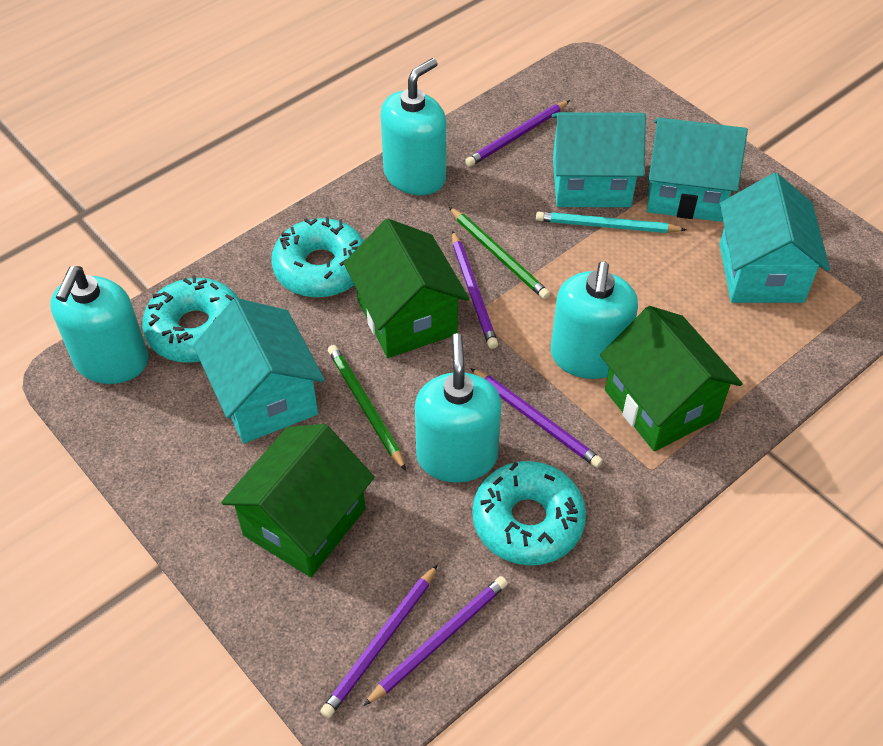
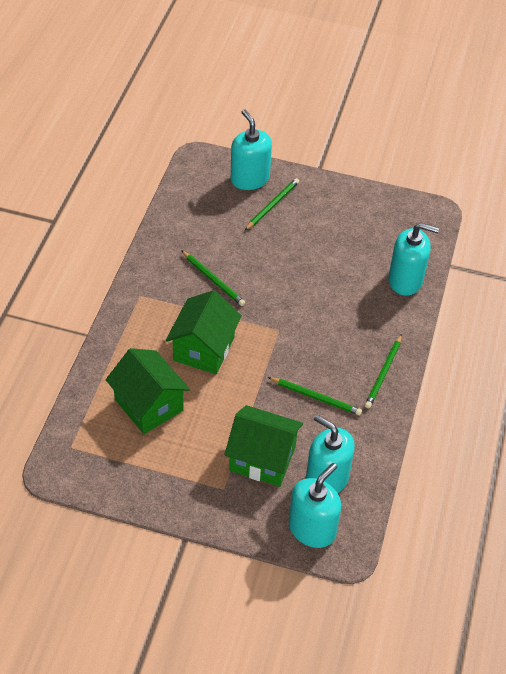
green pencil: [328,345,406,471] [449,207,550,299] = 2 -> [181,250,245,306] [245,178,299,230] [268,377,362,415] [365,334,402,408] = 4
purple pencil: [320,564,438,718] [363,576,508,706] [452,230,498,349] [465,100,570,167] [470,368,603,468] = 5 -> none = 0
turquoise donut: [142,275,238,363] [271,217,364,298] [472,461,586,566] = 3 -> none = 0
turquoise house: [193,298,325,443] [552,112,646,207] [647,118,748,222] [719,173,830,303] = 4 -> none = 0
turquoise pencil: [536,211,686,233] = 1 -> none = 0

